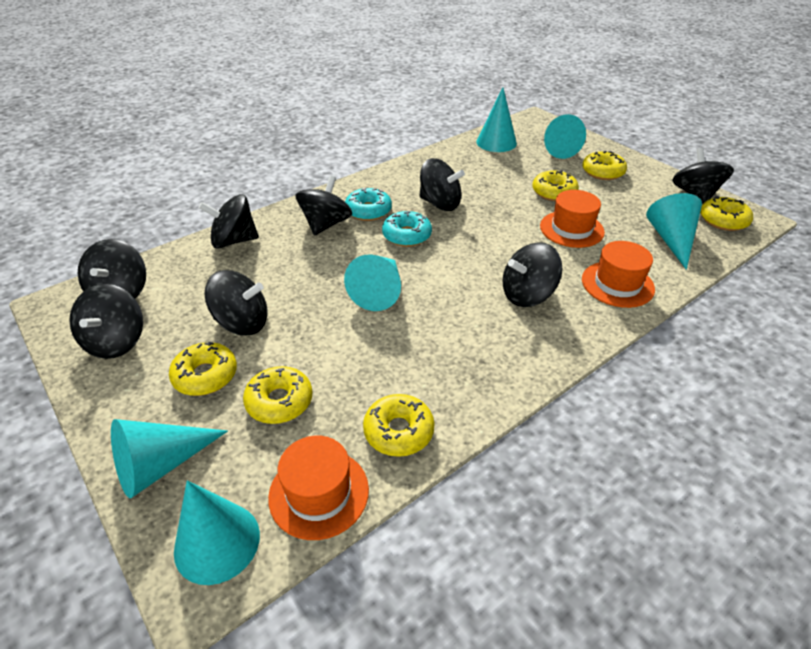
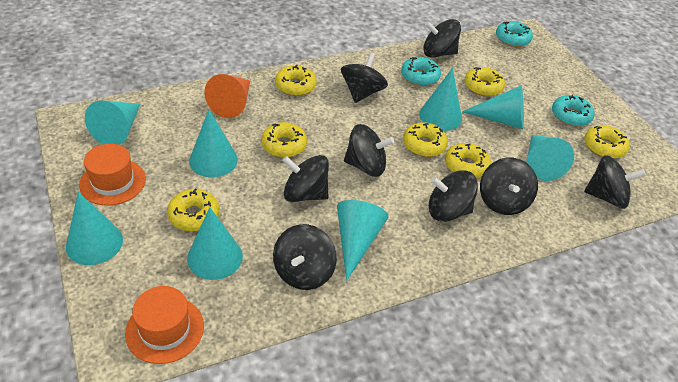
orange cone: none = 0 -> [204,74,250,118] = 1
orange hat: [268,436,369,540] [540,190,605,248] [582,241,655,308] = 3 -> [79,144,146,206] [125,286,204,364] = 2
turquoise cone: [111,419,228,498] [174,480,260,585] [344,254,401,311] [476,87,517,152] [544,114,586,159] [646,193,702,270] = 6 -> [66,192,123,265] [85,100,140,145] [187,207,243,280] [189,110,238,177] [337,200,389,281] [419,68,462,131] [462,86,524,129] [527,135,574,181] = 8
turquoise donut: [345,188,392,221] [382,211,432,247] = 2 -> [401,57,441,86] [496,21,533,47] [552,94,595,126] = 3
yellow donut: [169,342,237,396] [243,366,313,424] [363,394,435,457] [532,170,579,201] [582,151,627,180] [700,197,753,231] = 6 -> [167,188,220,231] [261,122,307,158] [275,64,317,96] [403,123,448,157] [445,143,491,178] [465,67,505,97] [584,125,629,159] = 7

